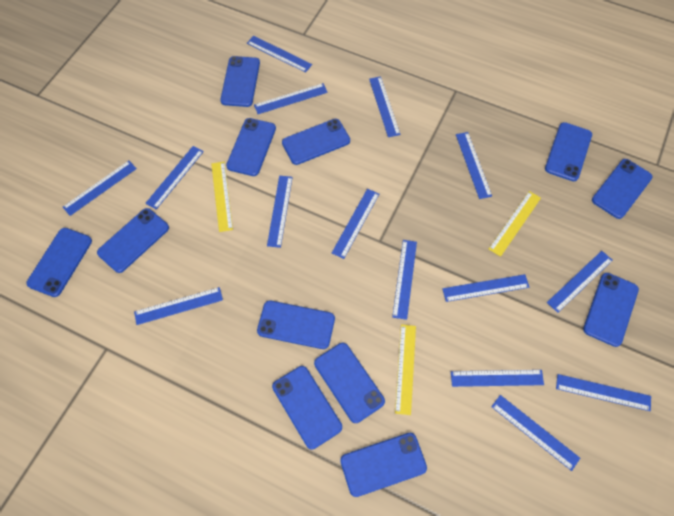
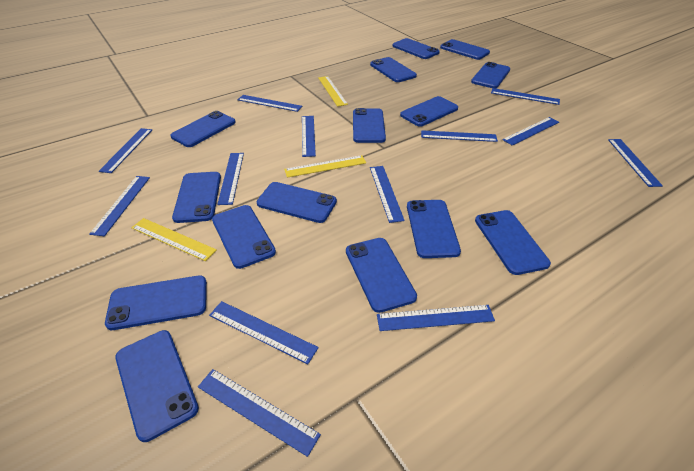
blue phone: [26,228,92,297] [97,208,169,273] [220,56,260,107] [226,118,276,176] [257,301,335,349] [272,366,342,449] [282,119,350,165] [314,343,385,423] [340,433,427,497] [545,122,592,181] [583,273,639,347] [592,159,653,219] = 12 -> [105,275,207,330] [115,330,199,442] [170,111,236,147] [172,172,221,223] [212,205,276,269] [256,182,337,223] [346,238,417,313] [353,108,386,143] [370,57,417,82] [392,38,440,59] [400,96,458,127] [407,200,461,258] [440,39,490,60] [471,62,510,88] [475,210,551,275] = 15
blue ruler: [63,161,137,216] [134,287,223,325] [145,146,204,210] [247,36,312,73] [254,83,328,114] [267,176,293,248] [332,189,379,259] [369,76,401,137] [392,240,417,320] [442,274,529,302] [451,370,544,387] [456,132,492,199] [491,395,580,471] [547,251,613,313] [556,374,651,411] = 15 -> [89,176,150,236] [99,128,152,173] [198,369,321,457] [209,301,319,364] [217,153,244,205] [238,95,302,112] [302,116,316,157] [370,166,405,223] [377,305,495,331] [421,130,498,142] [491,88,560,105] [502,117,559,146] [608,139,663,187] = 13

